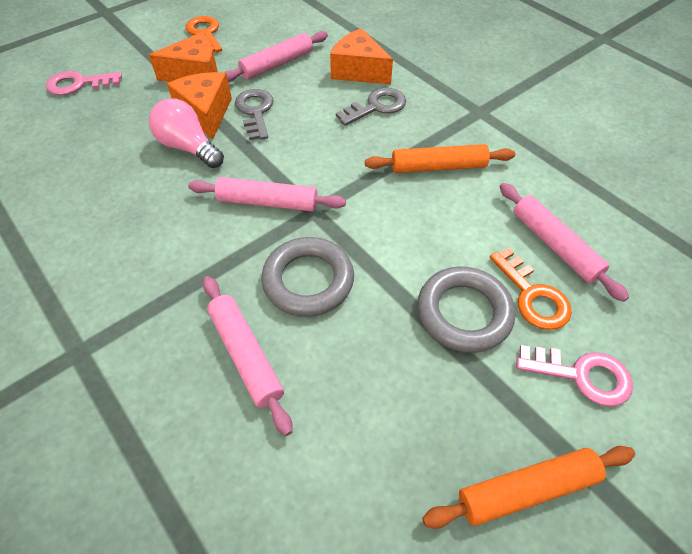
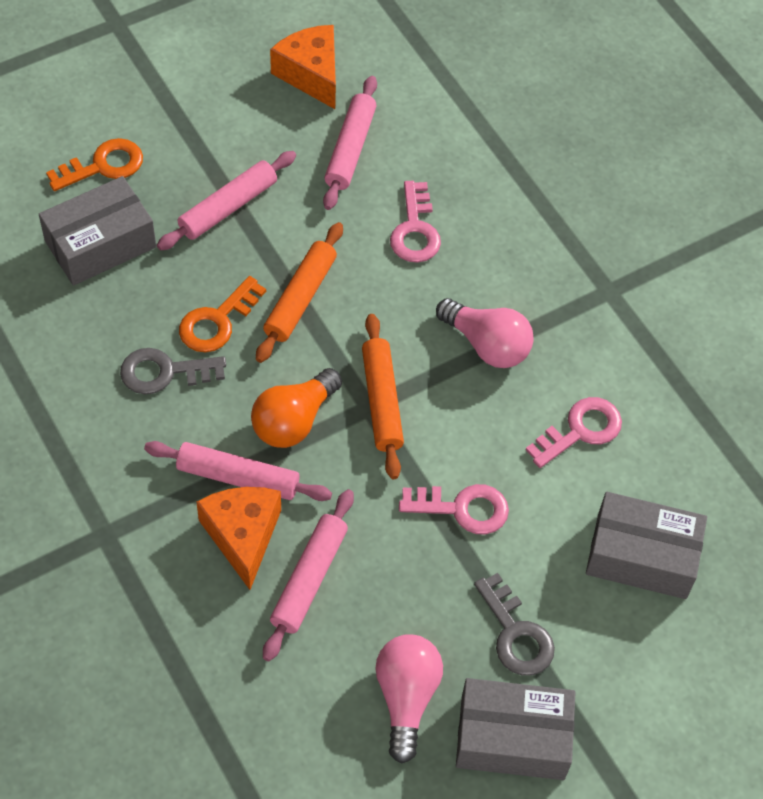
grey box: none = 0 -> [39,176,156,286] [456,678,576,780] [586,492,707,599] = 3
grey ring: [261,237,354,317] [417,267,515,353] = 2 -> none = 0
orange cheese: [149,32,218,82] [167,72,232,139] [330,28,393,84] = 3 -> [196,487,281,590] [270,25,336,109] = 2
orange light bulb: none = 0 -> [251,368,342,448] = 1
pink key: [46,71,122,95] [516,345,633,407] = 2 -> [390,181,441,263] [399,484,509,535] [526,397,622,468] = 3
pink light bulb: [149,98,224,168] = 1 -> [375,634,443,764] [436,298,534,368] = 2

